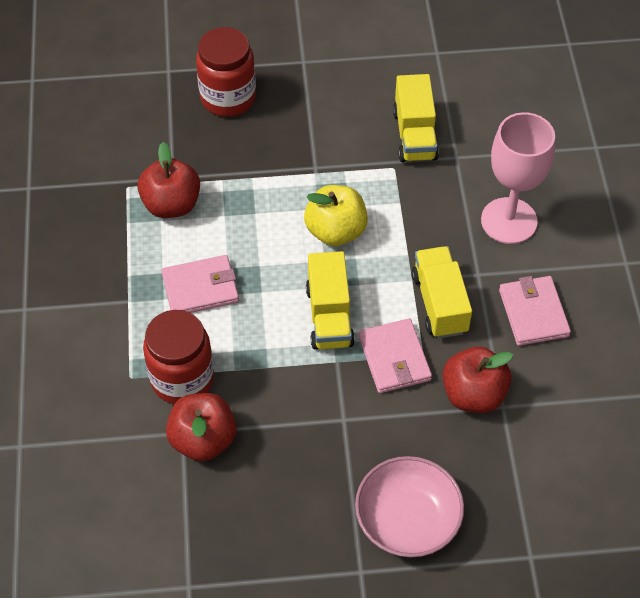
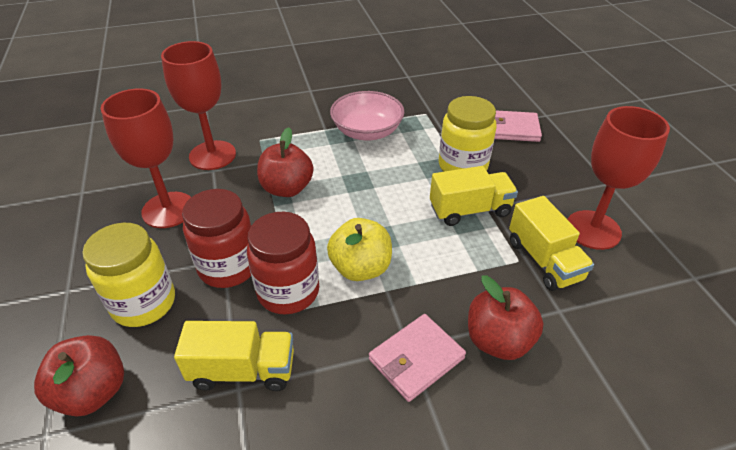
pink goblet: [481,112,555,244] = 1 -> none = 0
pink wallet: [162,255,239,313] [359,319,432,393] [499,276,571,346] = 3 -> [369,314,466,402] [495,110,542,142] = 2
red goblet: none = 0 -> [101,88,191,228] [161,41,236,170] [567,106,670,250] = 3
yellow jar: none = 0 -> [82,223,175,327] [439,96,497,172] = 2

